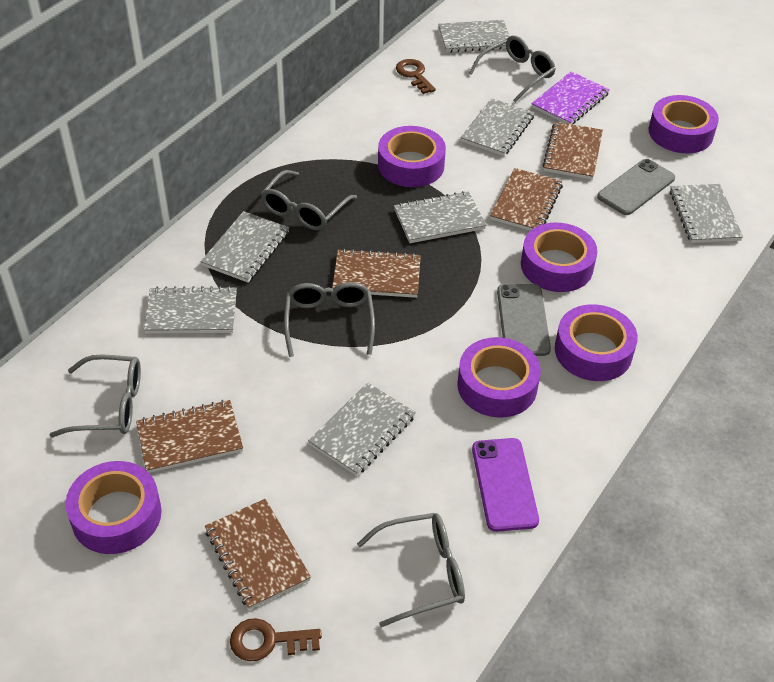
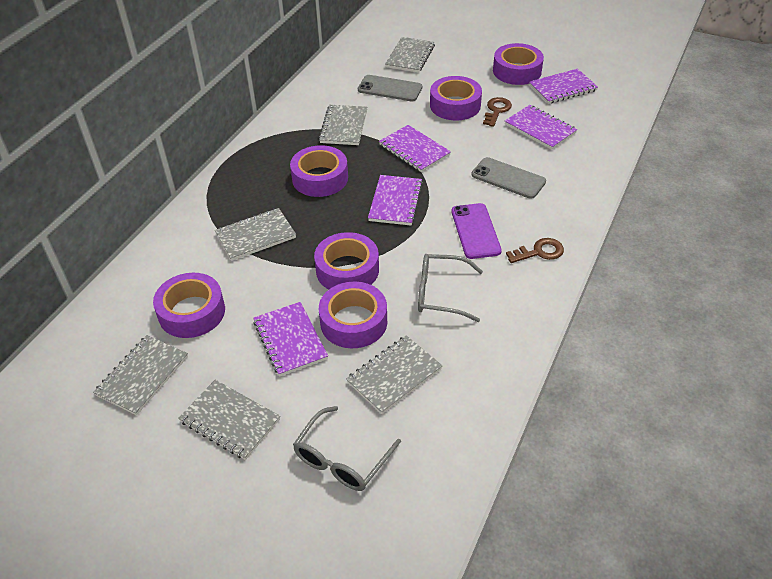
brown notebook: [136,400,243,473] [205,499,311,610] [332,249,421,298] [490,168,563,231] [542,122,603,180] = 5 -> none = 0
grey glasses: [50,354,141,437] [261,170,357,230] [284,282,375,357] [357,513,465,627] [469,36,556,103] = 5 -> [293,406,401,491] [418,254,483,322] = 2
grey notebook: [144,286,237,334] [201,211,289,282] [308,382,416,476] [394,191,486,243] [438,20,510,53] [460,98,535,156] [670,184,743,243] = 7 -> [93,335,188,415] [178,380,280,460] [215,208,296,261] [319,105,367,145] [346,335,443,414] [385,37,435,73] = 6
purple notebook: [531,71,610,124] = 1 -> [253,302,328,376] [368,175,423,226] [379,125,451,172] [505,105,577,150] [529,69,598,104] = 5

